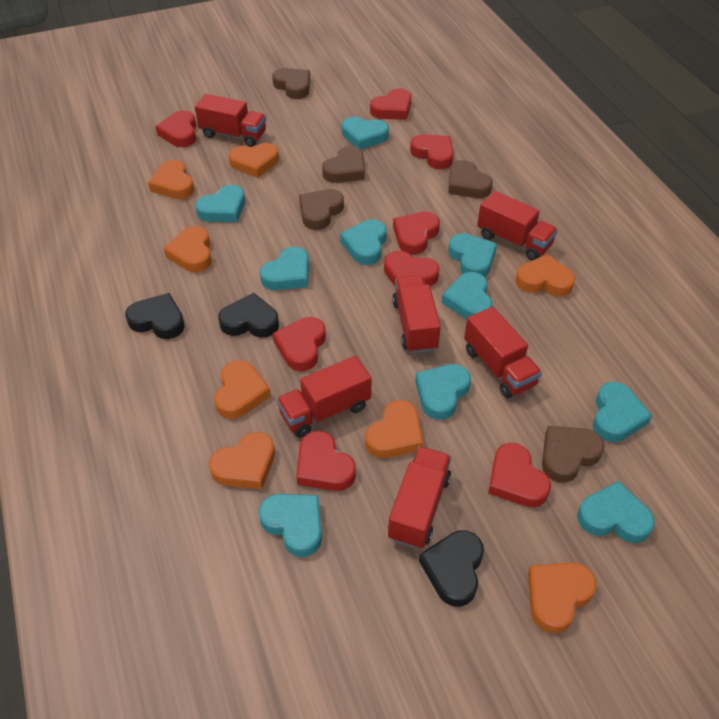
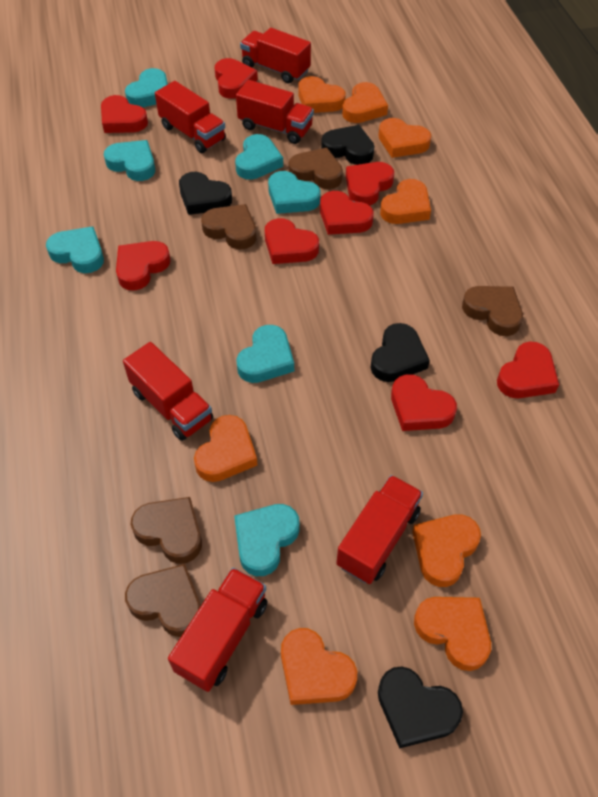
black heart: [125,293,185,339] [218,293,279,338] [419,530,484,607] = 3 -> [179,172,232,215] [321,125,374,165] [370,323,430,382] [378,666,463,749] = 4
turquoise heart: [195,185,245,222] [259,494,322,557] [260,247,309,290] [340,219,387,265] [342,117,389,150] [415,364,471,420] [442,272,492,320] [448,233,497,277] [577,481,655,543] [593,382,652,442] = 10 -> [46,226,104,273] [104,140,155,181] [125,68,168,107] [234,504,300,576] [235,134,283,180] [236,325,294,383] [268,171,320,214] = 7

